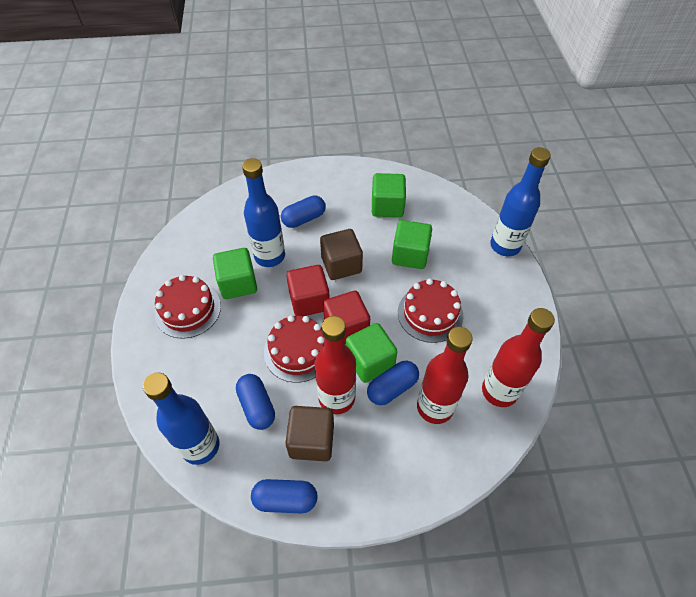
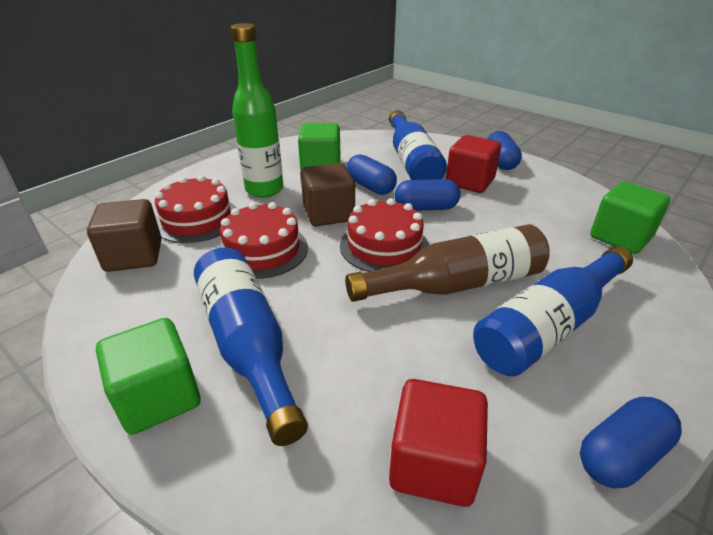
brown bottle: none = 0 -> [345,224,550,302] = 1
green bottle: none = 0 -> [231,23,283,198] = 1
green cube: [213,248,257,299] [346,323,398,383] [372,173,406,217] [392,220,432,269] = 4 -> [96,318,201,435] [298,123,341,169] [590,181,670,254] = 3
red bottle: [314,316,356,414] [417,327,473,424] [482,308,555,407] = 3 -> none = 0

